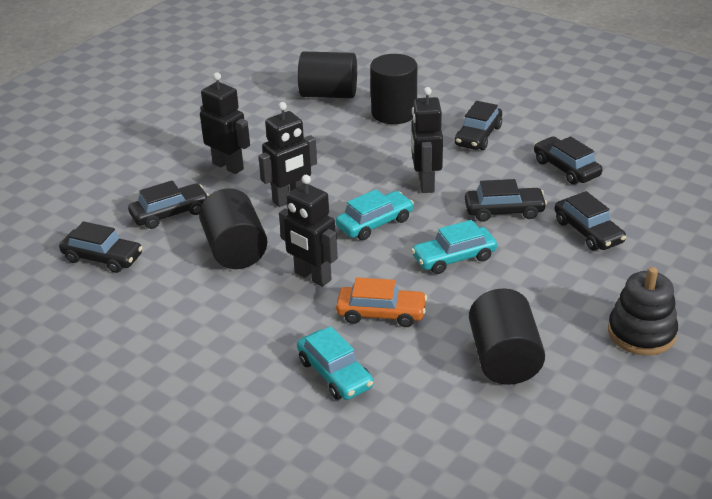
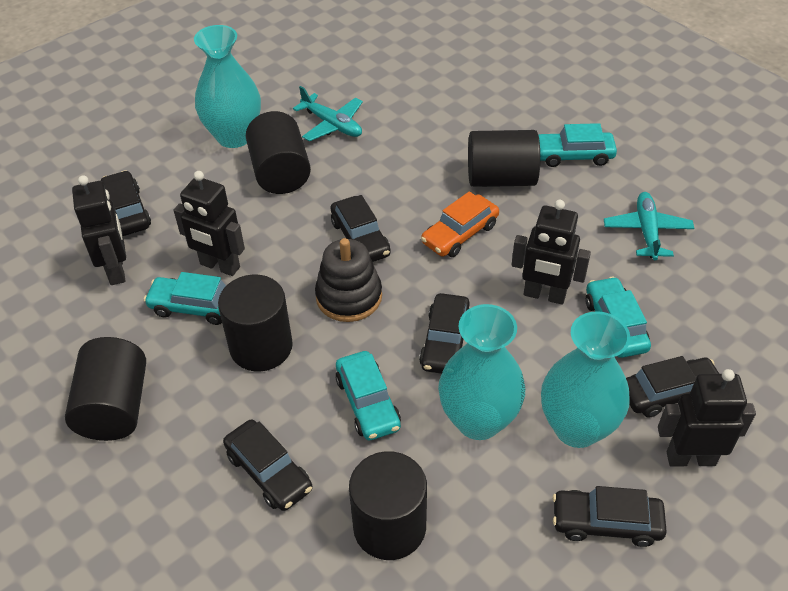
black cylinder: [199,188,267,269] [298,52,357,98] [370,54,417,124] [469,288,545,385] = 4 -> [65,337,146,441] [218,275,293,372] [246,111,311,194] [349,451,427,560] [468,130,540,187] = 5
turquoise car: [297,326,374,400] [336,189,414,240] [411,220,497,274] = 3 -> [144,272,226,325] [336,351,401,440] [539,123,617,167] [586,276,651,358] = 4
turquoise plane: none = 0 -> [293,86,363,141] [604,192,694,260] = 2
turquoise vase: none = 0 -> [194,25,261,148] [438,304,525,440] [541,311,630,448] = 3

